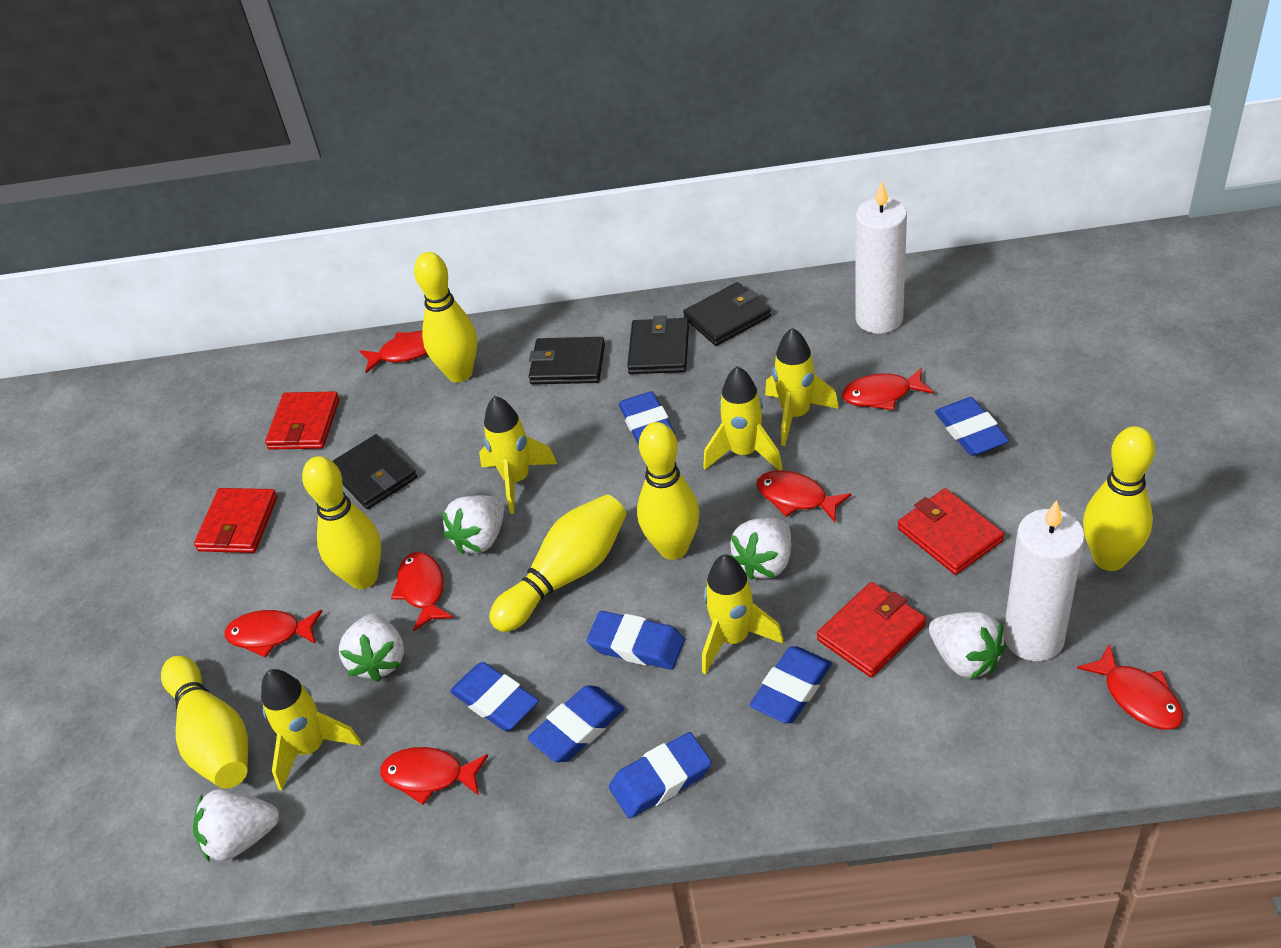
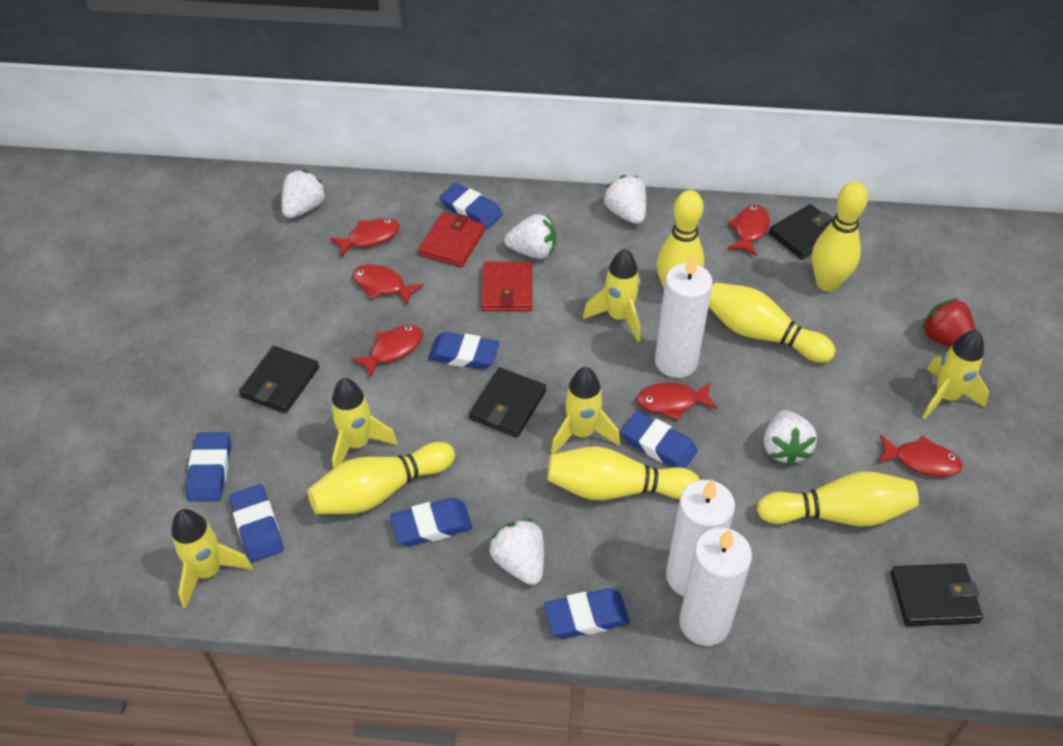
red fish: [224,610,322,658] [360,331,427,373] [380,747,488,805] [391,552,453,631] [756,470,851,522] [842,367,934,410] [1077,643,1183,730] = 7 -> [330,218,400,257] [351,325,422,378] [353,264,424,305] [637,382,717,420] [727,205,770,256] [877,435,963,477] = 6
red strawberry: none = 0 -> [922,298,976,347] = 1
red wallet: [194,488,278,553] [265,391,340,450] [817,582,926,677] [898,488,1004,575] = 4 -> [418,212,485,268] [481,262,533,311] = 2
white candle: [855,181,907,334] [1004,500,1085,661] = 2 -> [655,254,713,378] [666,479,735,596] [679,528,752,646] = 3

